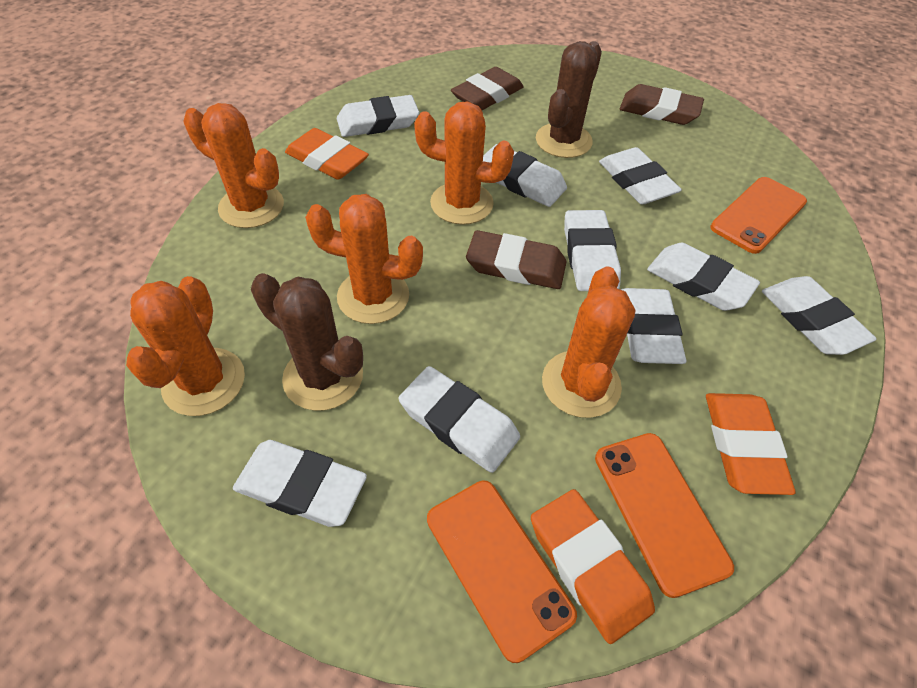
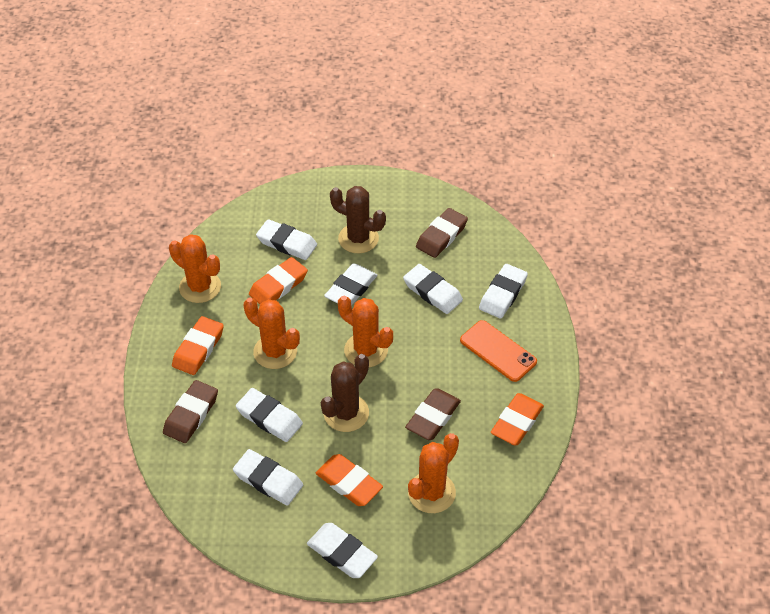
orange cactus: [126,276,245,416] [183,103,284,228] [305,194,423,324] [414,102,514,225] [542,266,635,418] = 5 -> [169,234,221,303] [244,297,300,369] [338,296,393,367] [408,433,459,513] = 4
orange eraser: [285,128,369,180] [531,489,655,644] [706,393,796,495] = 3 -> [172,316,224,375] [249,257,308,304] [316,454,383,506] [491,393,544,445] = 4
orange phone: [427,481,577,663] [595,433,734,598] [710,177,807,254] = 3 -> [460,320,537,382] = 1
white eraser: [233,440,367,527] [337,95,419,137] [399,366,520,473] [483,144,567,207] [564,210,621,291] [599,147,682,205] [620,288,687,364] [647,243,760,311] [762,276,877,355] = 9 -> [233,449,303,505] [236,388,303,442] [256,219,317,260] [307,523,378,578] [324,264,377,306] [403,264,463,314] [479,264,528,318] = 7

